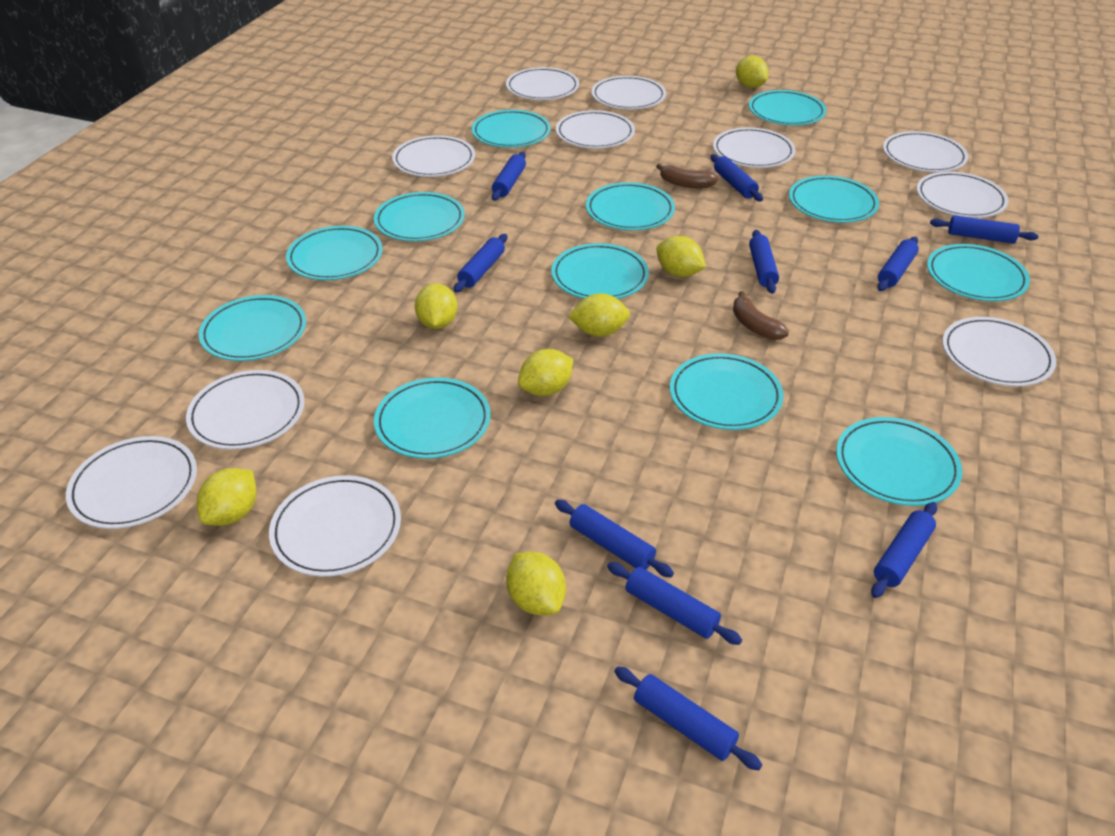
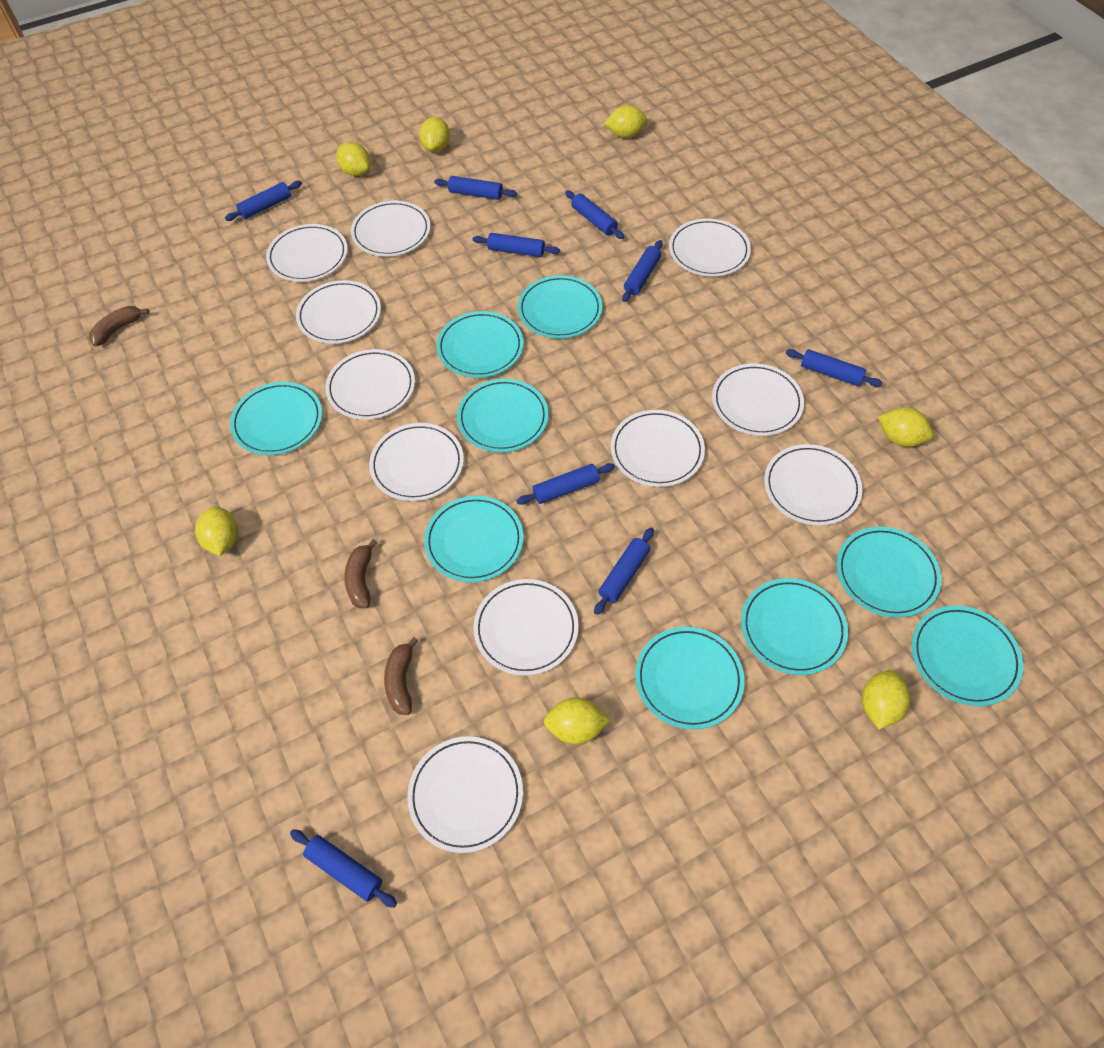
blue rolling pin: [454,234,507,293] [492,152,526,201] [555,500,674,577] [607,562,742,645] [614,667,762,770] [711,154,763,201] [749,230,779,294] [871,502,937,598] [877,237,919,291] [930,215,1039,244] = 10 -> [225,181,302,221] [290,829,397,908] [434,176,517,200] [472,233,560,257] [516,463,615,505] [565,190,624,239] [594,528,654,615] [622,240,662,302] [786,349,882,387] = 9
brown banana: [656,163,719,188] [733,291,789,340] = 2 -> [89,306,149,347] [344,539,377,608] [384,637,418,715] = 3
turquoise plate: [199,295,306,361] [286,226,383,280] [374,192,465,241] [374,378,491,459] [472,110,551,148] [551,243,649,299] [586,182,675,230] [670,353,784,430] [749,90,826,126] [789,176,879,223] [836,417,962,506] [927,244,1030,301] = 12 -> [230,382,322,455] [424,496,524,582] [437,311,524,378] [457,379,548,452] [518,275,602,339] [635,627,744,730] [741,578,848,675] [837,527,941,618] [912,606,1023,706] = 9

